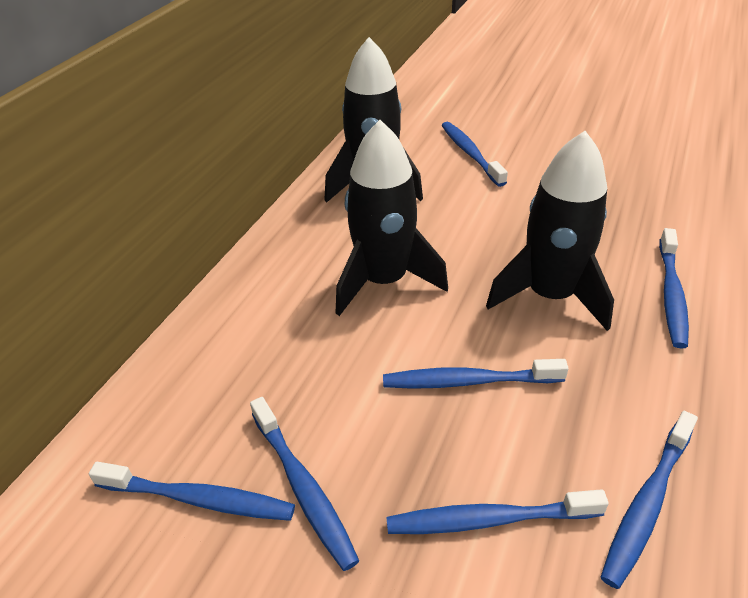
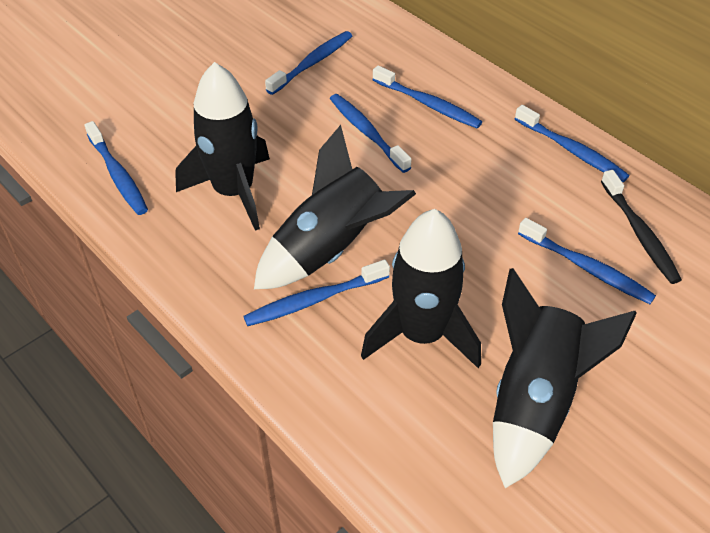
black rocket: [325,37,423,203] [336,120,448,316] [486,131,614,331] = 3 -> [175,62,270,231] [254,125,416,289] [361,209,481,368] [493,268,637,488] = 4
black toothbrush: none = 0 -> [601,170,682,284] = 1

